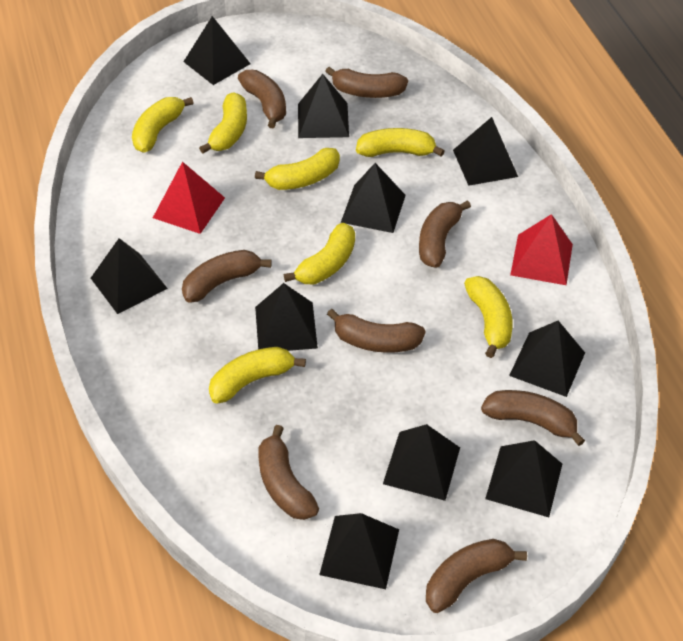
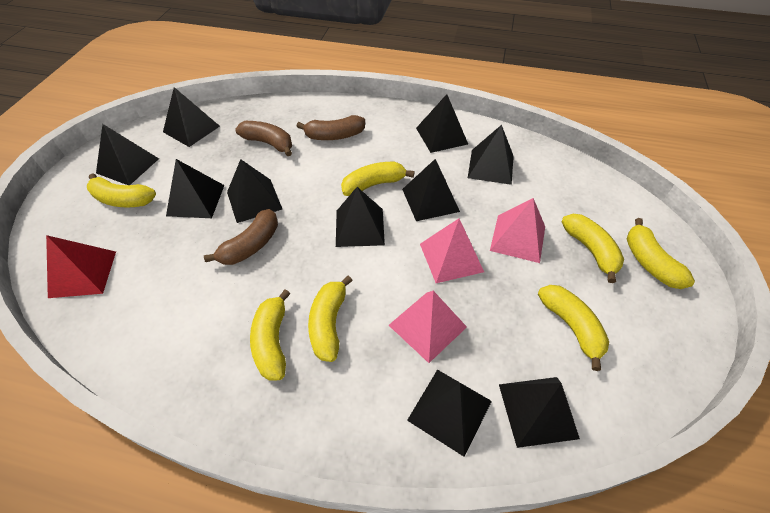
brown banana: [182,250,272,303] [238,70,286,129] [258,425,319,520] [325,67,408,98] [327,309,425,353] [419,200,471,268] [426,539,527,613] [481,390,585,446] = 8 -> [204,209,278,265] [235,121,292,156] [296,115,365,140] = 3
pink pyramid: none = 0 -> [389,291,467,363] [420,218,484,283] [490,198,545,263] = 3
red pyramid: [153,162,225,234] [510,214,573,285] = 2 -> [46,235,116,298] = 1

